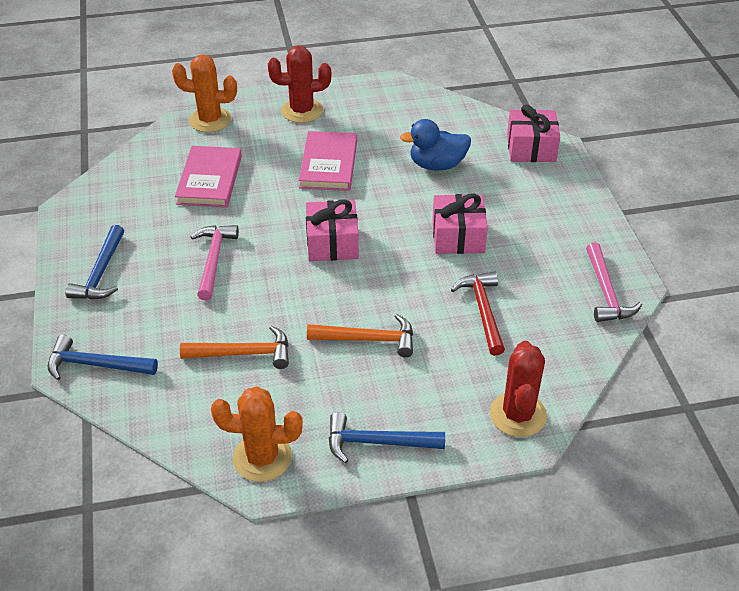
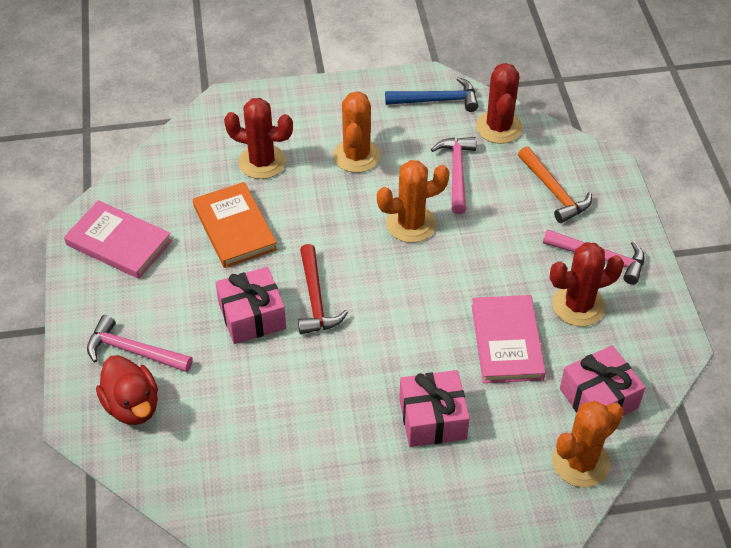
blue duck: [400,119,471,170] = 1 -> none = 0
blue hammer: [48,335,158,380] [65,225,124,300] [329,412,445,463] = 3 -> [385,77,478,112] = 1
orange book: none = 0 -> [193,182,277,268] = 1
orange cactus: [172,55,237,132] [211,386,303,482] = 2 -> [333,91,381,173] [377,160,450,243] [552,401,624,487] = 3
orange hammer: [180,325,289,369] [307,314,413,357] = 2 -> [518,146,592,223] = 1
pink hammer: [191,225,239,300] [586,242,642,322] = 2 -> [87,315,193,372] [431,137,476,214] [543,229,645,285] = 3
red cactus: [268,46,331,123] [490,341,547,437] = 2 -> [224,98,293,179] [476,63,523,144] [550,242,624,327] = 3
red duck: none = 0 -> [96,355,158,425] = 1

